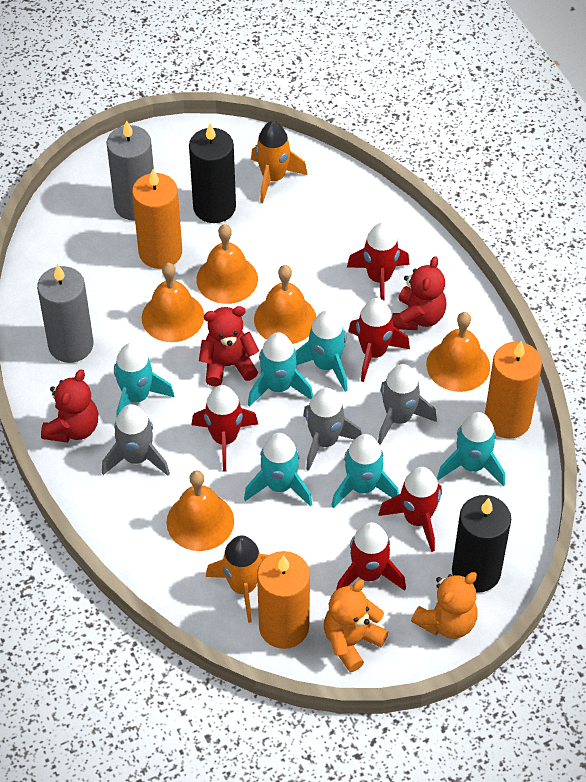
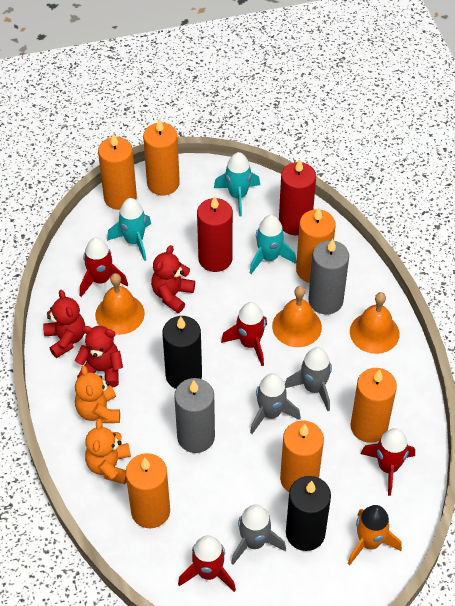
orange bell: [142,262,204,342] [166,470,234,551] [196,224,258,304] [254,265,316,344] [426,312,490,392] = 5 -> [95,273,145,335] [272,286,322,347] [350,292,399,354] = 3
orange candle: [132,169,182,269] [257,551,310,649] [485,341,542,439] = 3 -> [98,133,137,210] [126,453,170,528] [143,119,180,195] [280,420,324,492] [296,208,336,283] [350,368,397,443] = 6
orange rocket: [206,535,269,623] [251,121,308,203] = 2 -> [348,505,402,565] = 1
red candle: none = 0 -> [197,196,233,272] [279,159,316,235] = 2
red rocket: [192,385,258,471] [336,522,406,591] [347,222,410,301] [348,298,410,382] [378,467,442,552] = 5 -> [80,238,128,297] [178,535,236,592] [221,302,267,366] [361,428,415,496] = 4
turquoise rocket: [114,343,174,416] [244,433,312,507] [248,332,313,407] [296,310,348,392] [331,434,399,508] [437,412,505,486] = 6 -> [107,198,151,261] [214,152,260,217] [250,215,296,274] = 3

